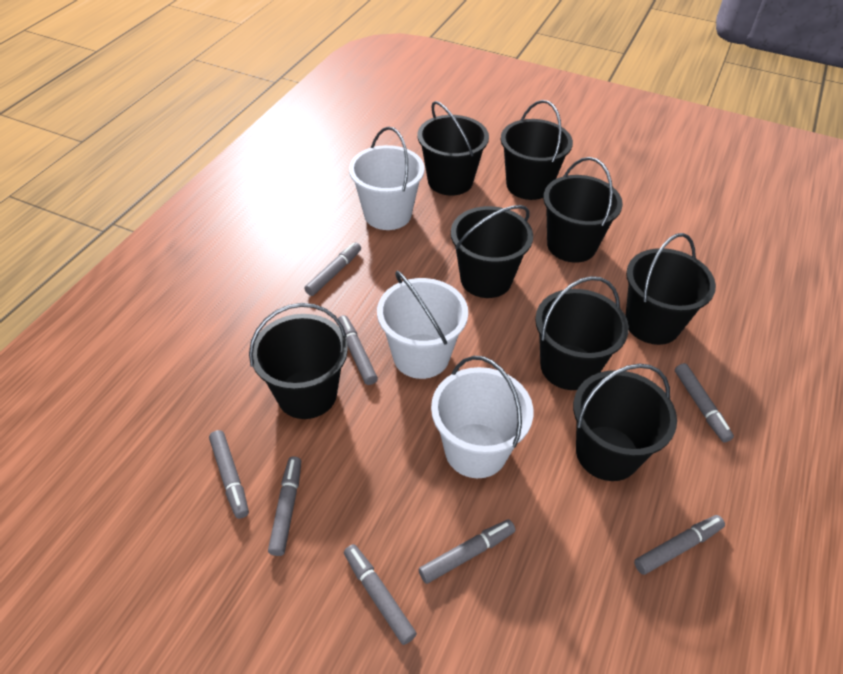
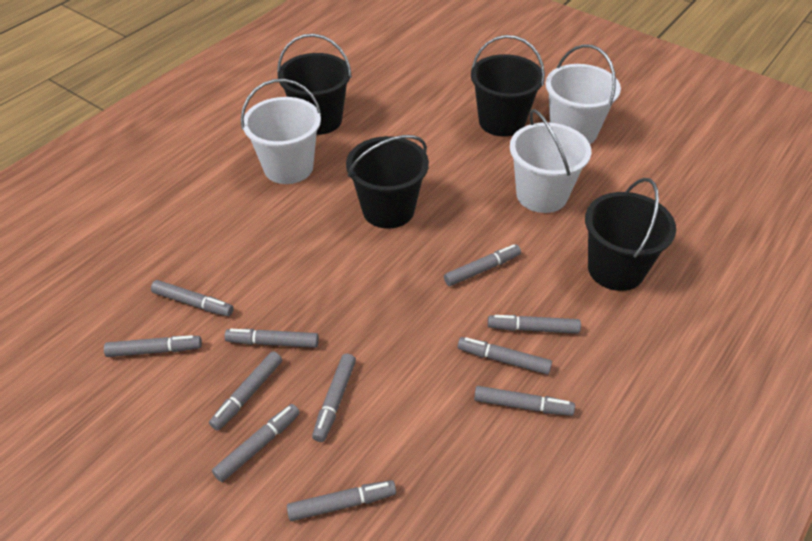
black bucket: [249,303,348,419] [417,101,489,196] [451,205,533,298] [501,100,573,200] [535,276,629,390] [543,157,623,263] [573,363,677,481] [626,233,716,345] = 8 -> [277,34,352,135] [346,135,429,229] [471,35,545,137] [585,178,676,291] = 4
grey marker: [209,430,249,519] [268,457,301,556] [304,242,361,296] [338,315,378,385] [344,544,417,645] [419,520,515,584] [634,515,725,575] [675,363,734,443] = 8 -> [104,335,202,357] [151,280,234,317] [209,351,282,431] [212,404,300,482] [225,329,319,348] [287,480,396,521] [312,354,356,442] [444,244,521,286] [458,337,552,375] [474,386,575,416] [488,315,581,334] = 11

